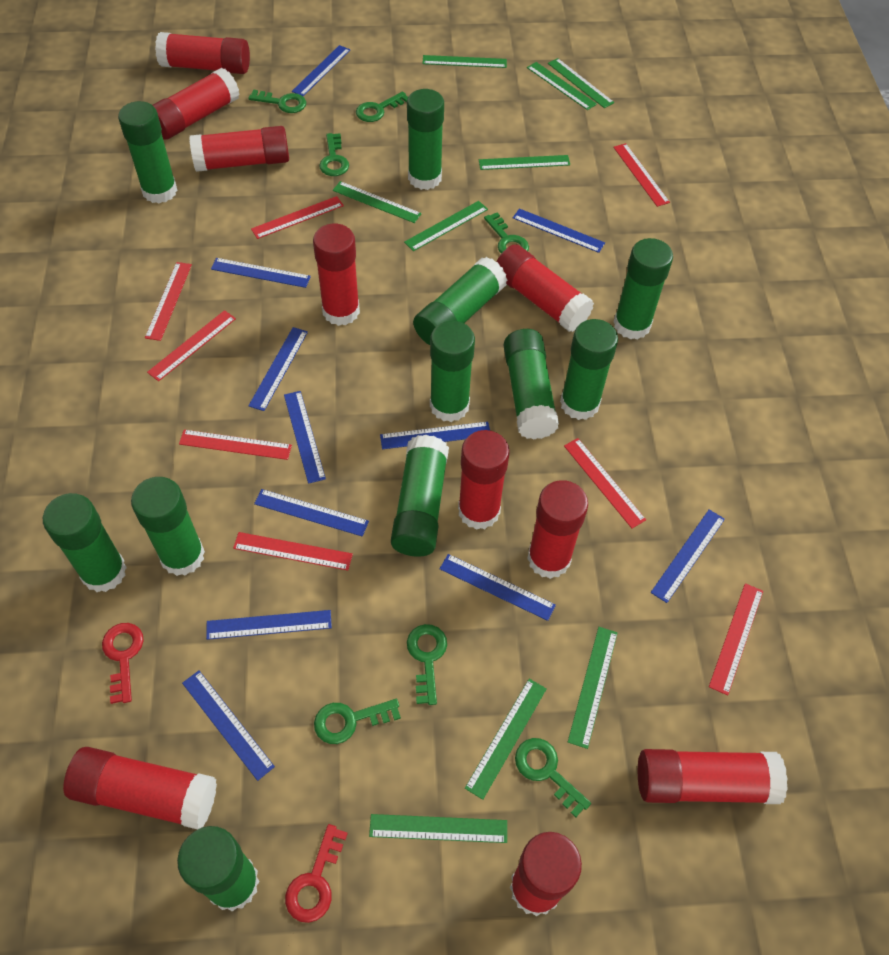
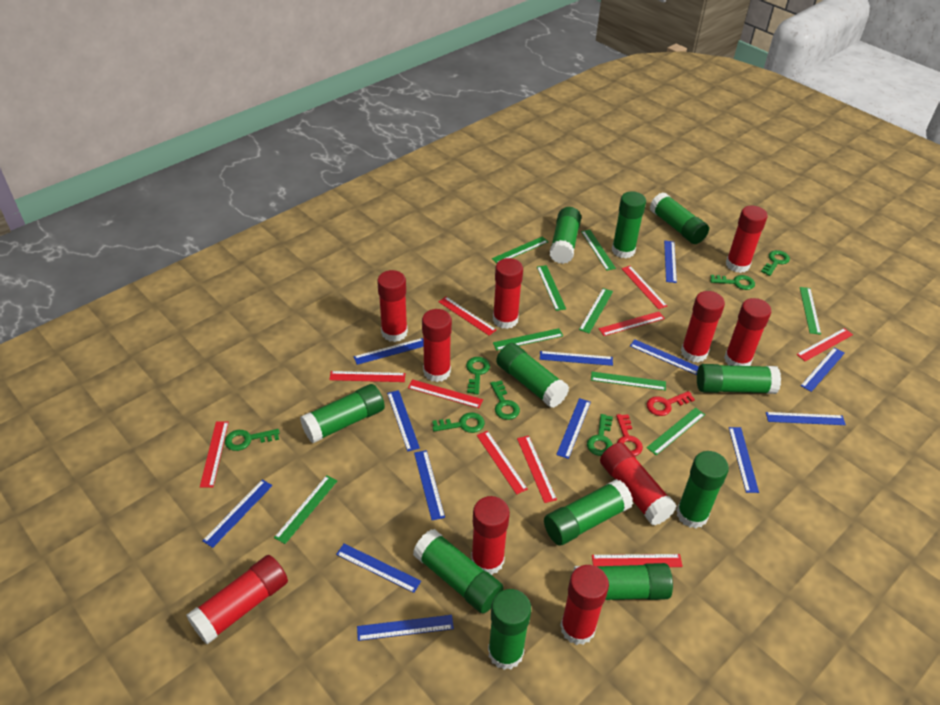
blue ruler: [182,671,275,781] [206,610,332,640] [211,258,311,288] [248,327,308,411] [254,489,369,537] [284,391,326,484] [292,45,350,96] [380,422,490,449] [440,554,556,621] [513,208,605,253] [651,509,725,603] = 11 -> [202,479,272,548] [336,544,421,593] [354,338,424,365] [357,615,454,641] [387,390,420,451] [414,450,445,520] [540,351,613,366] [556,398,591,459] [630,339,699,375] [664,241,677,283] [729,427,759,493] [766,412,846,425] [801,347,845,392] = 13
red ruler: [145,262,192,341] [147,310,236,381] [179,430,292,460] [233,532,353,571] [251,196,344,239] [564,438,646,528] [613,143,670,207] [709,583,763,695] = 8 -> [200,421,229,488] [329,371,405,382] [408,379,483,408] [438,297,496,336] [477,431,528,495] [517,436,557,503] [592,554,683,567] [599,312,665,336] [621,266,667,309] [796,328,853,361] = 10

